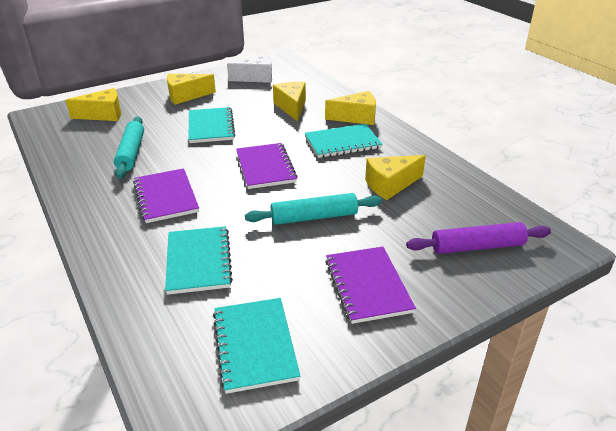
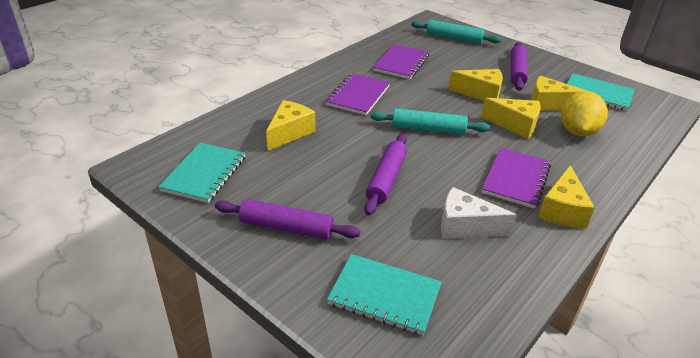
purple rolling pin: [406,222,551,254] = 1 -> [215,199,360,239] [364,133,407,215] [511,42,528,91] = 3
turquoise notebook: [165,226,233,295] [188,107,235,143] [213,298,300,394] [305,124,382,158] = 4 -> [158,143,246,203] [327,254,442,335] [567,73,635,111] = 3
yellow lemon: none = 0 -> [561,91,608,136] = 1

